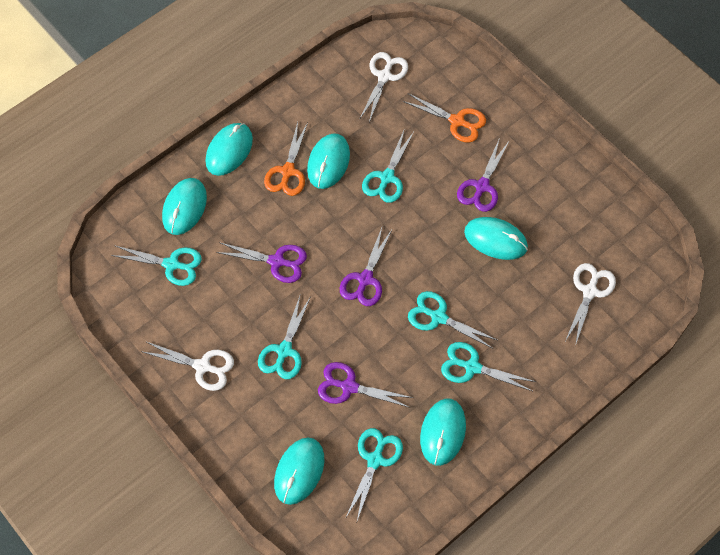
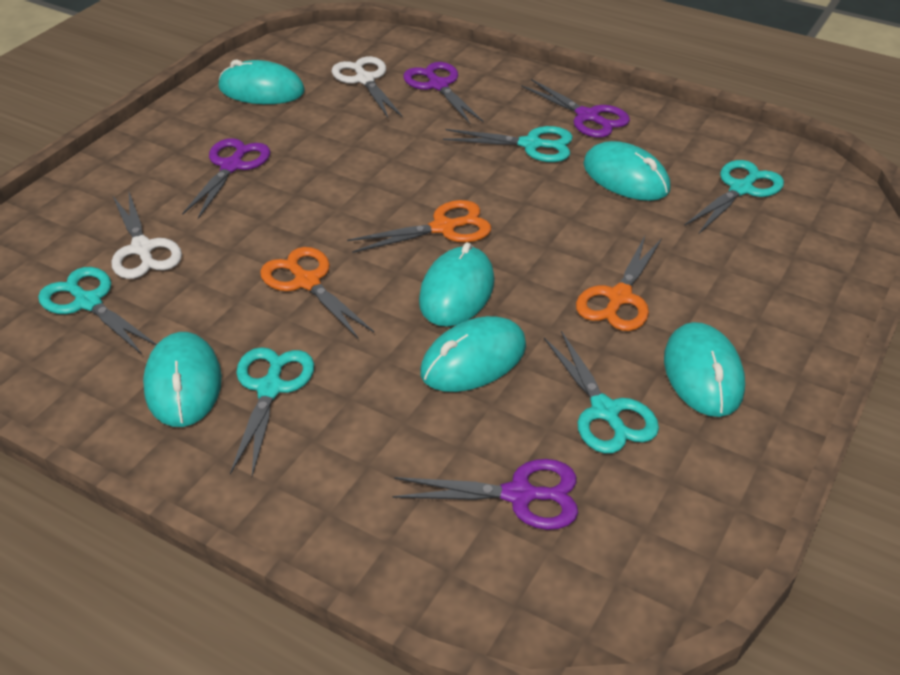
orange scissors: [264,122,308,196] [403,93,486,143] = 2 -> [260,247,374,339] [347,200,491,253] [576,236,662,331] = 3
turquoise scissors: [111,245,202,286] [258,296,311,379] [345,428,403,521] [362,128,414,203] [408,291,497,349] [441,342,536,391] = 6 -> [38,267,157,355] [230,347,314,476] [443,126,573,162] [544,331,659,454] [684,160,784,234] = 5
white scissors: [143,341,234,391] [359,52,408,122] [566,263,616,346] = 3 -> [111,192,182,279] [331,56,402,118] = 2

